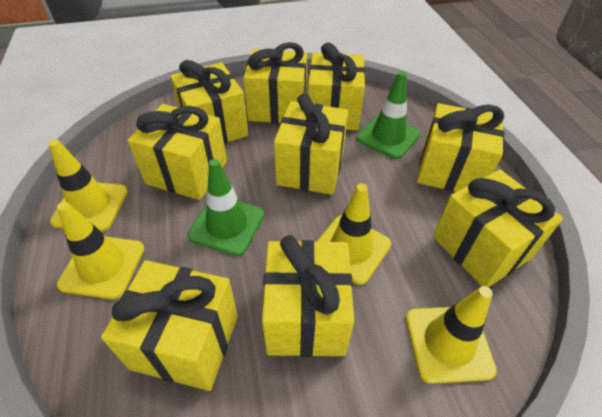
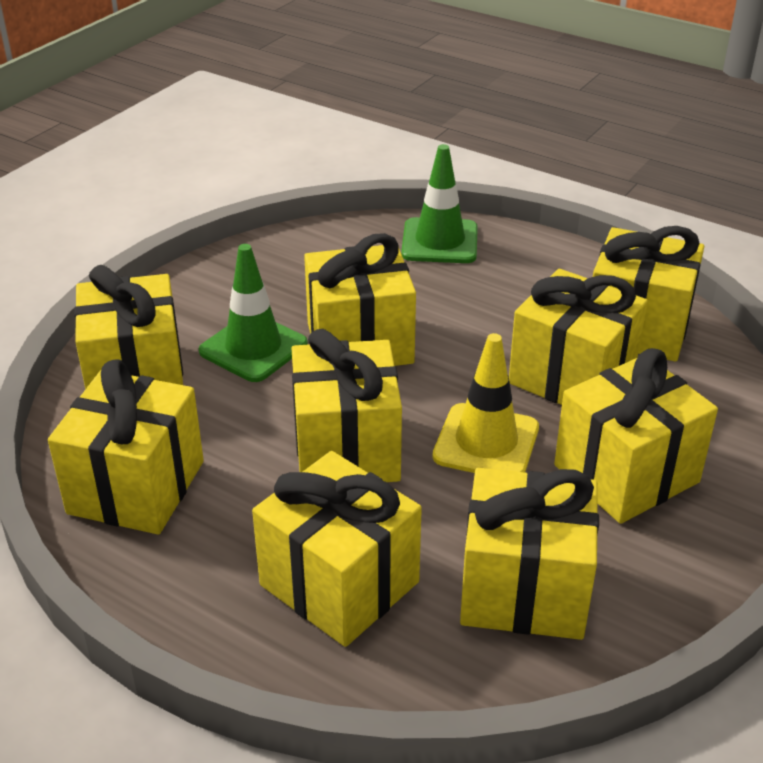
yellow traffic cone: [48,139,128,232] [57,202,145,300] [317,184,391,285] [406,286,497,384] = 4 -> [432,333,539,473] = 1

